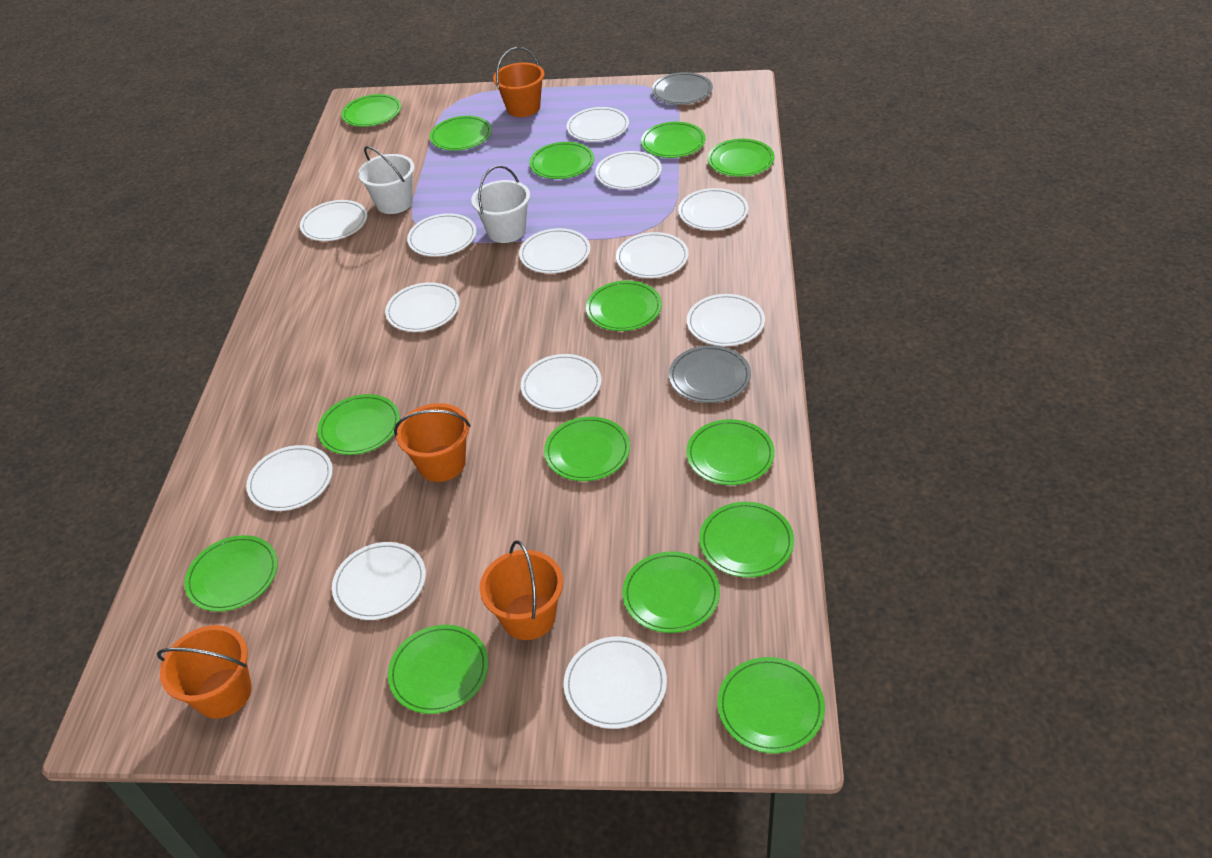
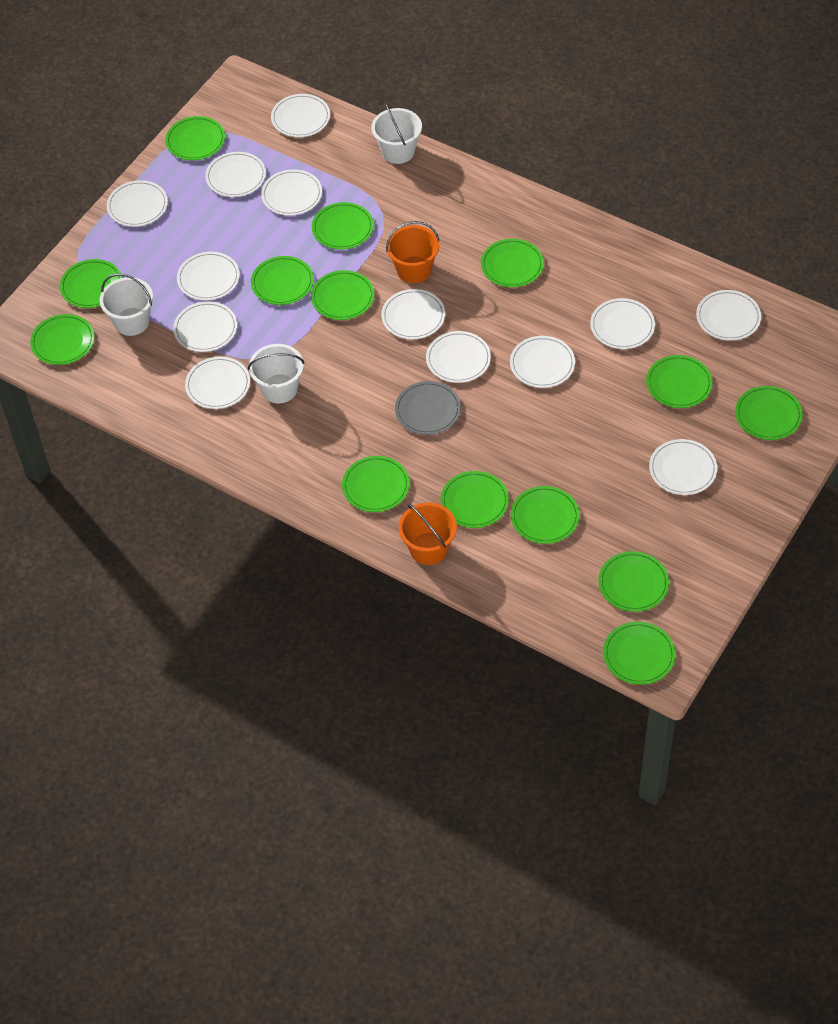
grey plate: [652,72,713,105] [669,345,751,403] = 2 -> [395,381,461,435] = 1
orange bucket: [157,625,252,719] [394,403,471,482] [480,540,563,640] [493,47,544,117] = 4 -> [386,221,439,283] [399,503,457,565] = 2
white bucket: [358,146,415,214] [471,165,530,243] = 2 -> [100,273,153,336] [248,344,305,403] [372,102,422,164] = 3

